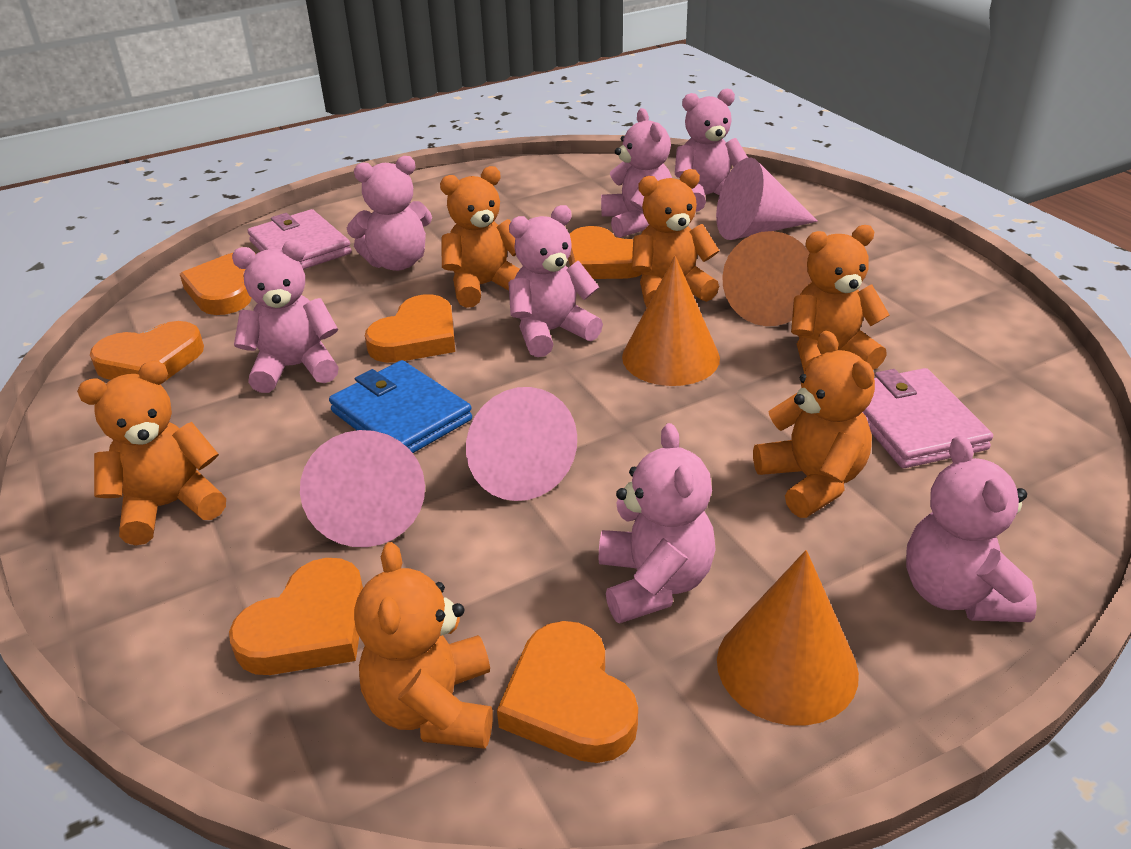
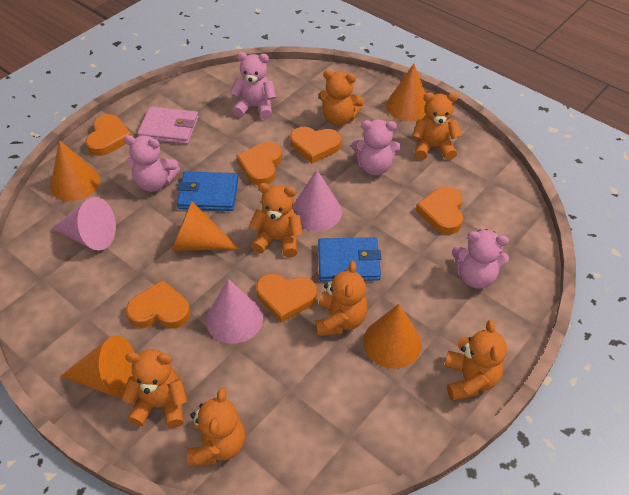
blue wallet: [329,360,472,453] = 1 -> [177,171,238,211] [318,237,381,282] = 2
orange cone: [622,256,720,386] [717,550,859,726] [722,231,812,326] = 3 -> [50,140,100,201] [60,335,135,398] [171,201,240,251] [363,304,422,368] [386,64,426,122] = 5
orange teddy bear: [77,361,226,545] [354,542,493,749] [440,166,520,308] [632,169,719,308] [753,331,875,518] [791,225,889,372] = 6 -> [121,349,187,428] [187,388,245,467] [249,183,303,257] [316,261,368,336] [318,70,364,126] [412,92,462,160] [445,320,507,401] = 7
pink teddy bear: [232,240,339,393] [347,156,432,271] [508,205,603,357] [598,423,716,623] [601,108,672,238] [675,89,748,212] [906,436,1037,622] = 7 -> [124,135,180,192] [230,52,276,120] [351,119,401,175] [452,229,509,289] = 4
pink wallet: [248,209,352,269] [863,368,993,468] = 2 -> [137,106,199,144] = 1

